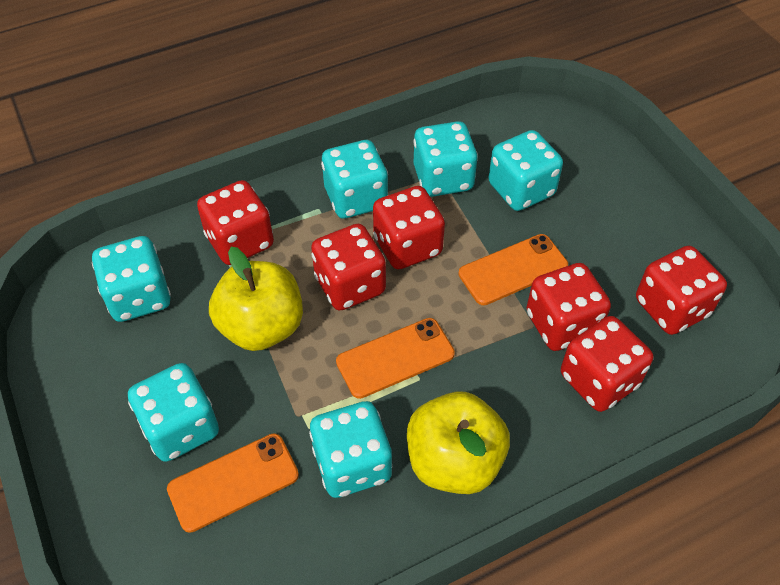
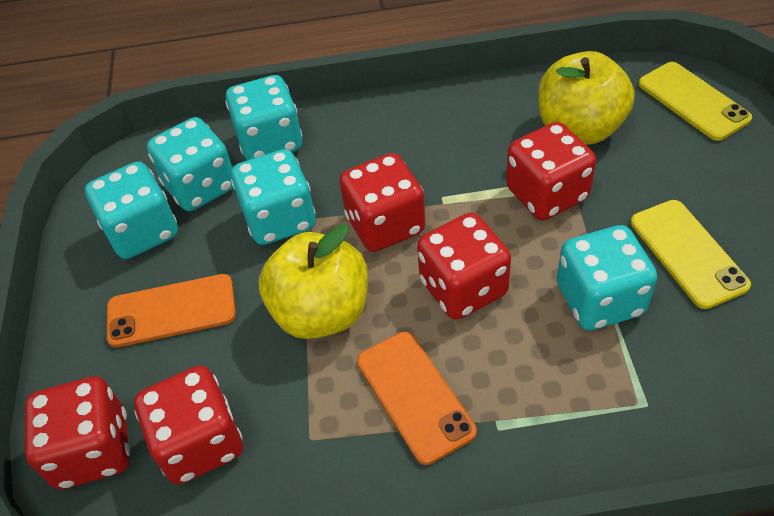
orange phone: [167,433,299,533] [336,318,455,399] [458,234,568,305] = 3 -> [107,274,236,347] [357,332,477,465] = 2
red dice: [197,180,274,265] [311,224,386,311] [373,186,445,269] [526,263,611,351] [561,316,653,412] [636,246,727,335] = 6 -> [25,376,130,489] [134,365,243,484] [340,153,425,252] [417,213,511,320] [506,122,596,220] = 5
turquoise dice: [92,236,171,322] [128,363,219,462] [309,401,392,498] [321,140,388,219] [413,121,478,197] [488,130,563,211] = 6 -> [85,162,178,259] [147,117,233,211] [225,75,302,160] [231,149,316,245] [557,225,657,330] = 5
yellow phone: none = 0 -> [631,200,751,309] [639,62,752,141] = 2

